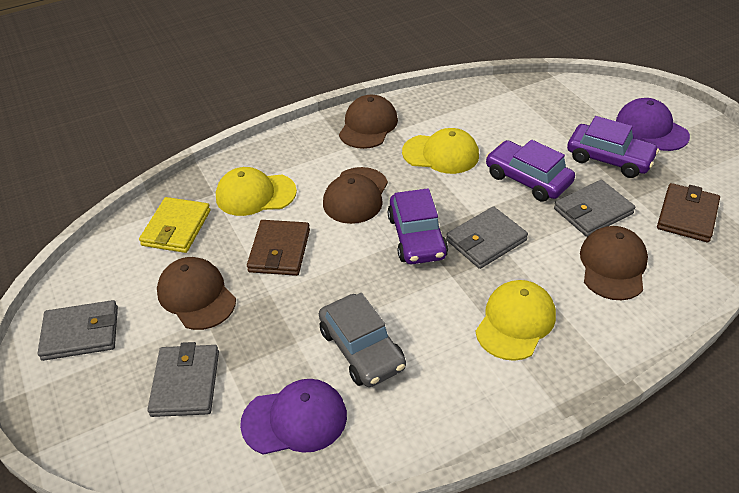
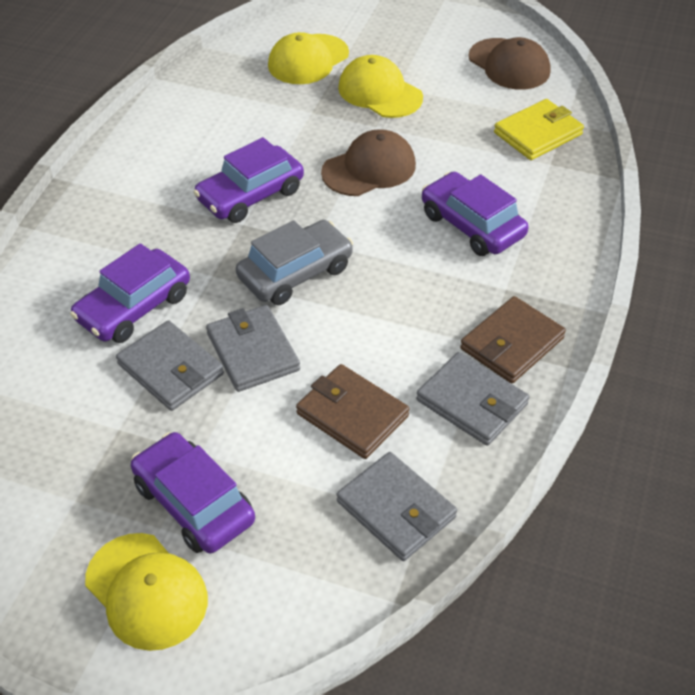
brown cap: [157,257,236,330] [323,167,388,224] [339,94,398,149] [580,226,648,300] = 4 -> [321,129,416,196] [468,37,550,90] = 2
purple cap: [240,379,347,455] [616,98,690,151] = 2 -> none = 0
purple car: [388,188,448,264] [486,140,575,202] [567,116,659,178] = 3 -> [70,243,190,343] [131,432,255,553] [193,137,304,223] [422,172,528,256] = 4

